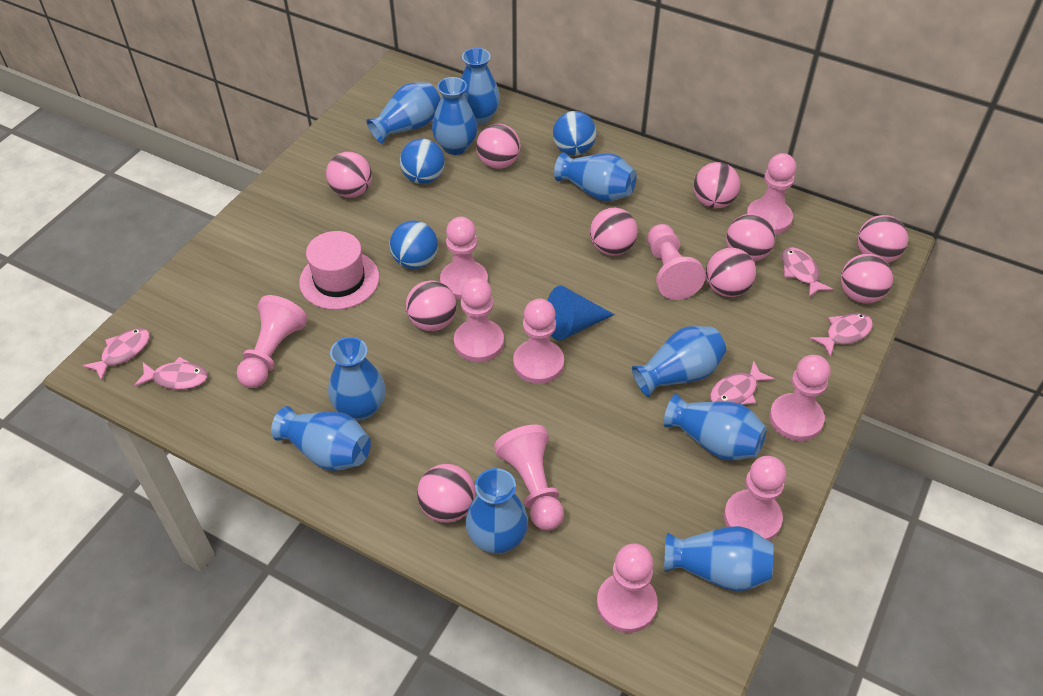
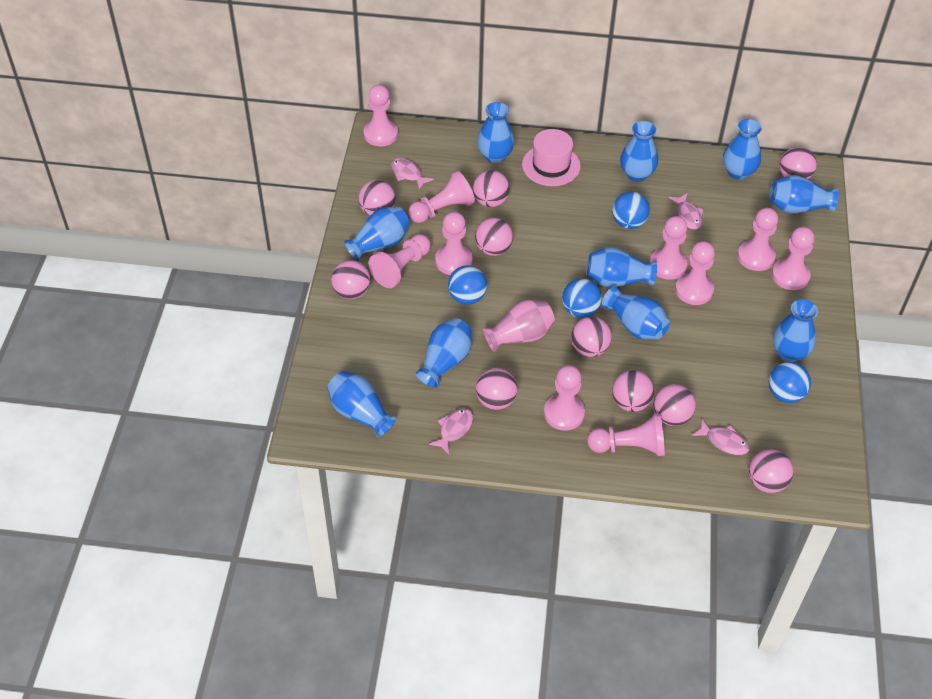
blue ball: [390,220,438,269] [400,138,445,184] [553,111,596,156] = 3 -> [448,265,487,305] [562,279,602,318] [612,192,650,229] [769,362,811,403] = 4
blue cone: [547,286,615,341] = 1 -> none = 0
pink fish: [82,328,150,381] [134,357,208,390] [710,360,775,405] [782,247,833,297] [810,313,873,357] = 5 -> [391,158,434,190] [429,408,473,455] [669,193,703,230] [692,419,750,455] = 4
pink vase: none = 0 -> [483,300,555,352] = 1

